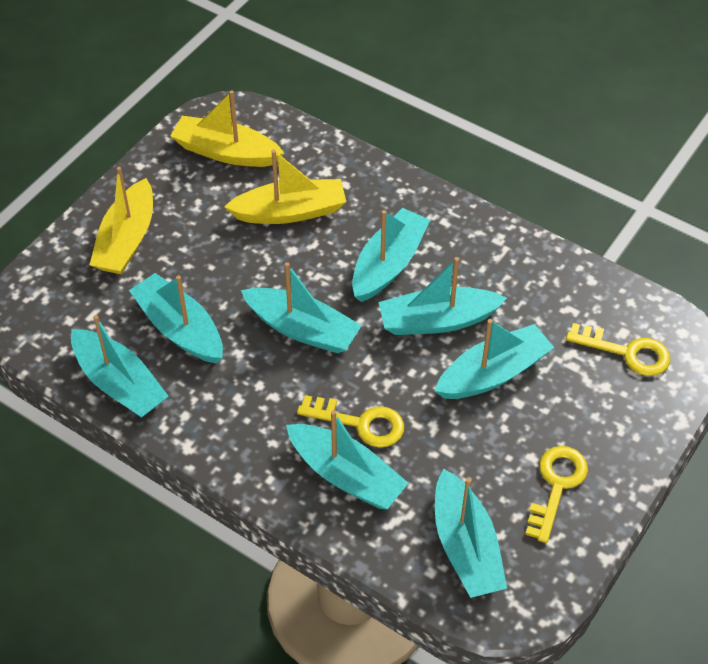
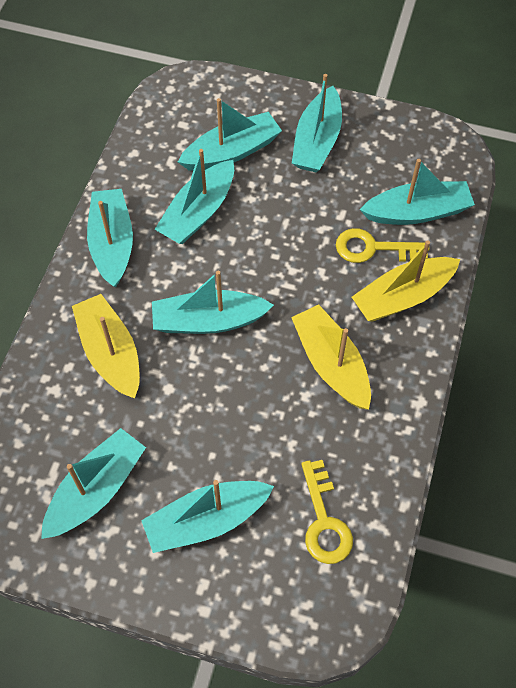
yellow key: [297,395,404,448] [525,446,588,543] [566,323,670,376] = 3 -> [301,460,353,564] [336,228,429,263] = 2

